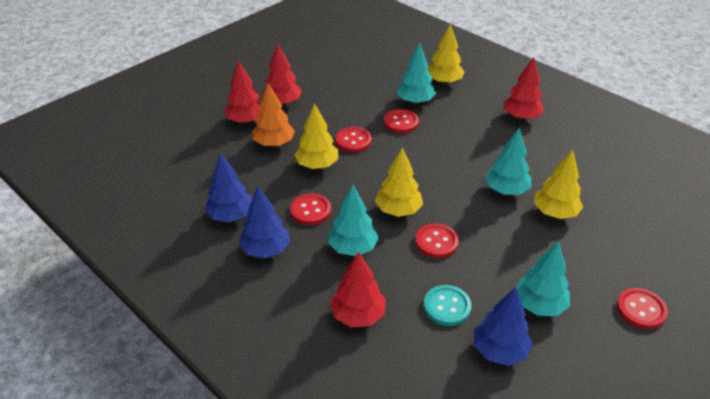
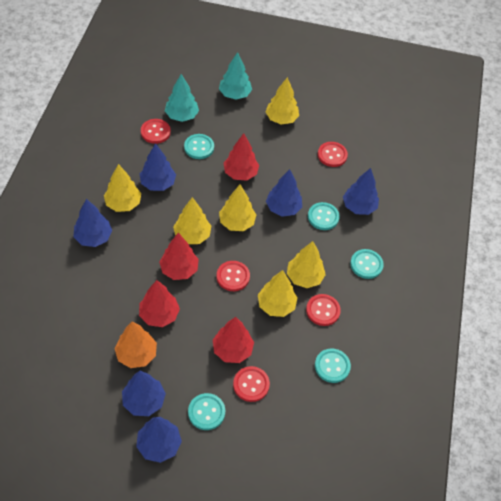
blue tree: [205,153,252,223] [239,187,290,259] [474,287,533,366] = 3 -> [73,199,112,247] [122,371,166,416] [136,417,182,463] [140,143,176,191] [266,169,302,217] [343,168,379,215] = 6
turquoise button: [424,285,471,326] = 1 -> [184,134,214,159] [188,393,225,430] [308,202,340,230] [315,348,351,383] [350,249,384,279] = 5
turquoise tree: [328,184,379,256] [396,43,436,104] [485,128,531,195] [516,241,570,316] = 4 -> [165,74,199,122] [219,52,252,100] = 2
yellow tree: [295,103,338,169] [375,147,423,217] [427,24,465,84] [534,150,583,219] = 4 -> [104,164,141,212] [173,197,211,244] [219,184,256,231] [258,270,298,317] [266,77,299,125] [287,241,326,288] = 6

